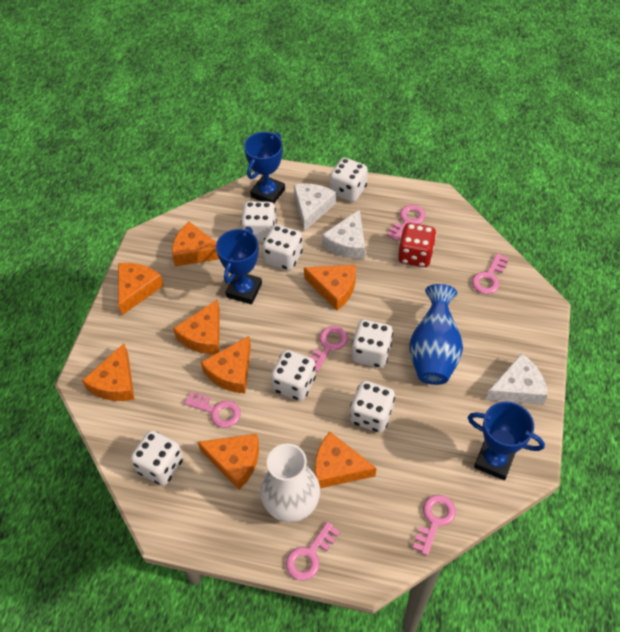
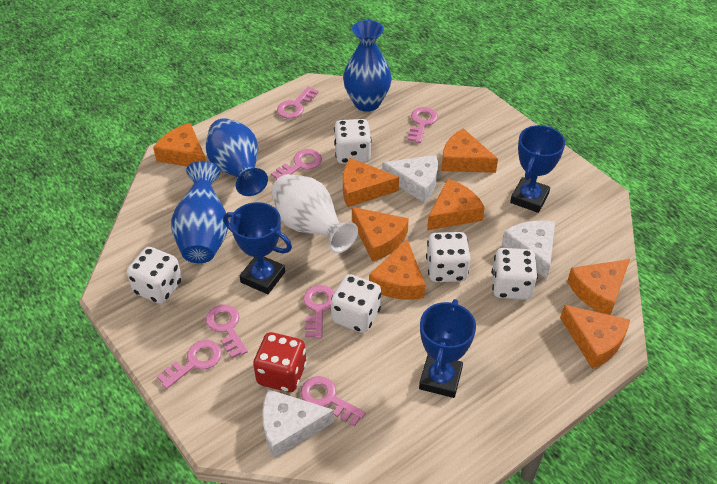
blue vase: [409,284,463,385] = 1 -> [171,161,228,263] [206,118,268,196] [343,20,392,112] = 3
pink key: [184,392,241,428] [286,522,340,580] [309,326,348,372] [386,205,426,241] [413,495,456,556] [472,253,509,294] = 6 -> [157,340,222,389] [206,304,248,358] [271,149,322,180] [277,86,319,119] [300,376,365,426] [303,285,335,339] [408,107,438,143] = 7
white dice: [131,430,183,486] [241,201,277,242] [262,225,303,270] [271,350,316,401] [330,158,368,202] [350,381,395,433] [352,320,393,368] = 7 -> [127,247,182,304] [331,274,381,333] [334,119,372,164] [426,232,470,282] [492,248,538,300] = 5

